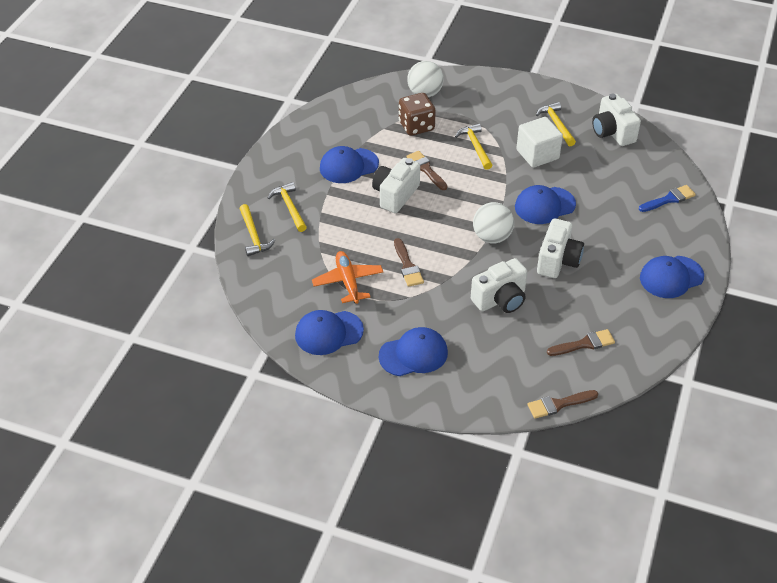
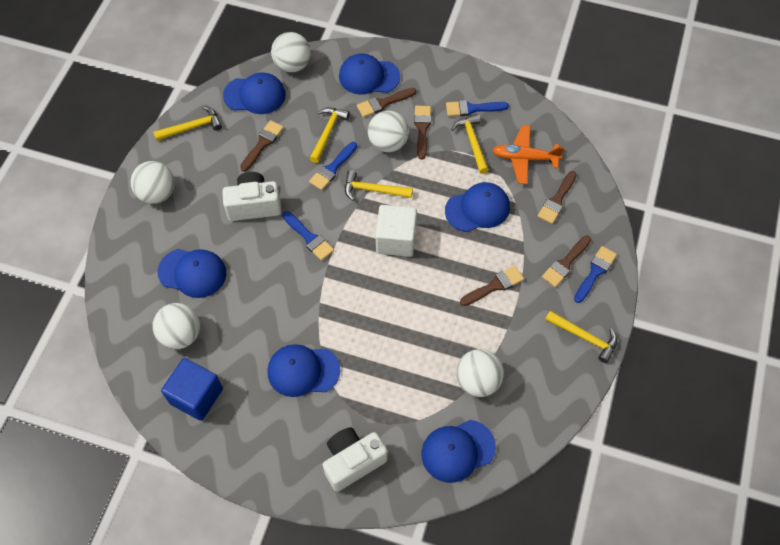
blue brush: [639,185,696,212] = 1 -> [282,211,334,261] [309,142,357,190] [446,100,509,116] [574,246,617,303] = 4
blue cap: [295,310,364,355] [320,146,379,183] [379,327,448,376] [515,185,576,224] [640,256,704,298] = 5 -> [157,249,226,298] [223,72,286,114] [267,344,341,397] [339,53,400,95] [421,420,496,483] [445,182,510,232] = 6
blue cube: none = 0 -> [161,358,223,421] = 1
brown brush: [394,238,424,287] [406,151,447,190] [527,390,598,419] [547,329,615,356] = 4 -> [240,120,284,172] [357,88,416,117] [414,106,431,160] [460,266,524,306] [538,171,577,224] [542,235,591,287] = 6
brown dice: [399,93,436,136] = 1 -> none = 0
white ball: [407,61,444,97] [473,202,514,243] = 2 -> [131,161,175,204] [152,303,200,349] [271,32,311,72] [368,111,409,152] [456,349,504,397] = 5
white camera: [372,158,420,213] [471,258,527,313] [537,218,584,278] [592,94,641,146] = 4 -> [222,172,282,221] [323,427,388,492] = 2
yellow hammer: [239,204,275,256] [268,182,307,232] [455,124,492,170] [536,102,576,146] = 4 -> [153,106,222,141] [310,107,350,163] [345,170,413,201] [451,114,489,174] [545,311,617,363] = 5

